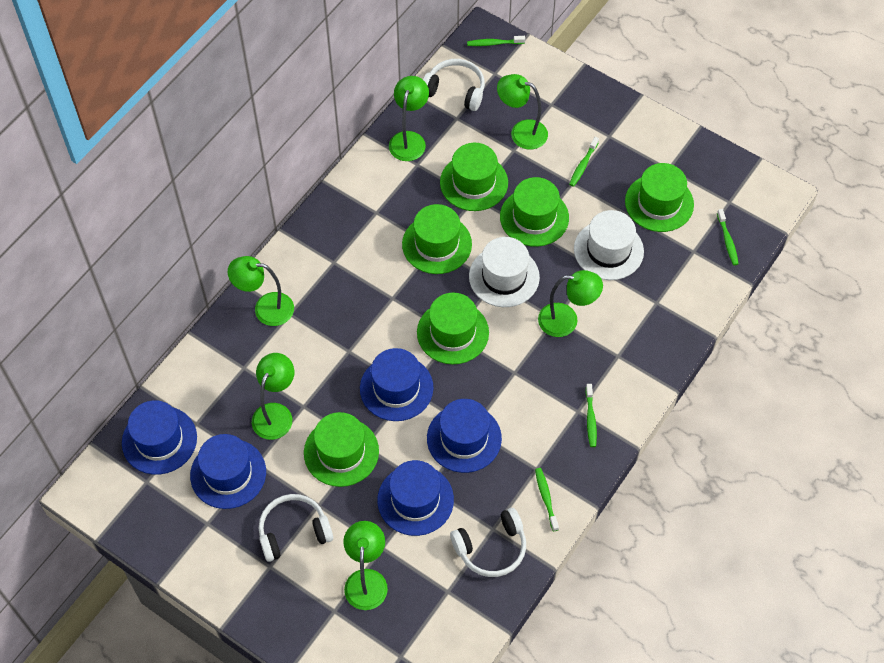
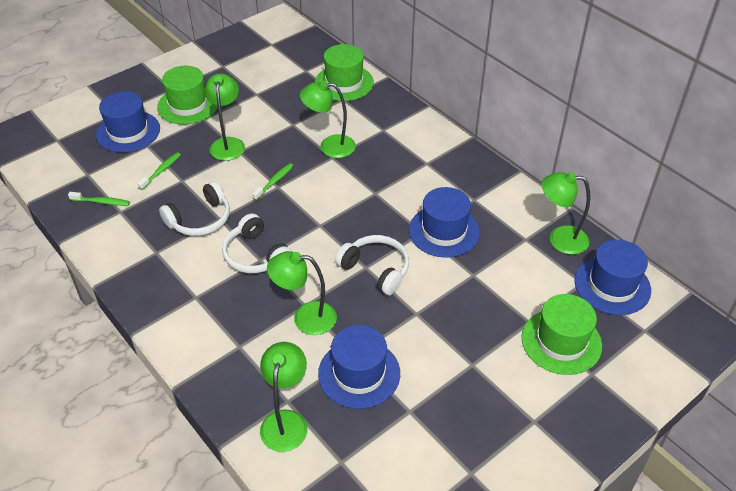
blue hat: [122,400,197,475] [190,434,266,509] [360,348,433,421] [377,460,454,536] [427,399,502,473] = 5 -> [96,91,160,153] [318,325,400,409] [409,187,480,258] [574,240,651,315] = 4
green hat: [304,412,379,487] [402,204,472,274] [417,293,489,365] [440,143,508,211] [500,177,569,247] [625,163,694,232] = 6 -> [157,66,218,125] [315,44,374,101] [521,294,602,375] = 3
green lamp: [228,256,294,326] [252,353,294,440] [343,521,388,610] [389,76,429,161] [497,74,548,149] [538,270,603,337] = 6 -> [204,73,245,161] [260,342,308,452] [267,251,337,335] [300,81,356,158] [541,172,590,255] = 5
green toothbrush: [467,36,525,46] [535,468,559,531] [569,137,599,187] [586,384,597,447] [717,209,739,265] = 5 -> [68,192,130,206] [137,152,181,190] [252,163,294,200] = 3
white hat: [469,237,540,307] [574,210,644,280] = 2 -> none = 0

